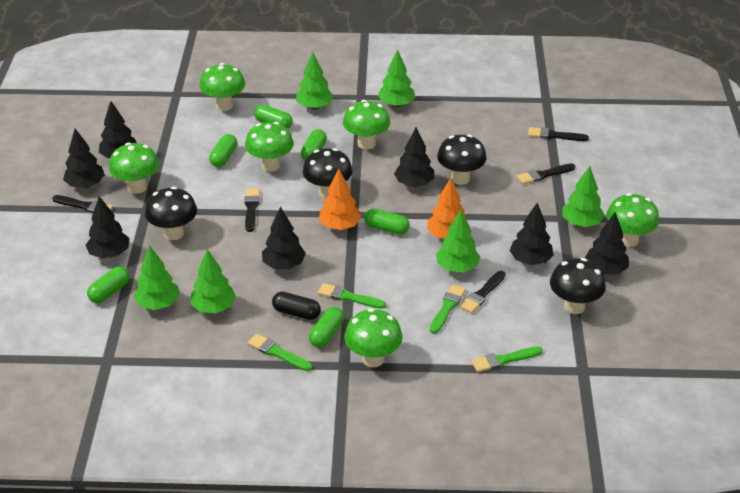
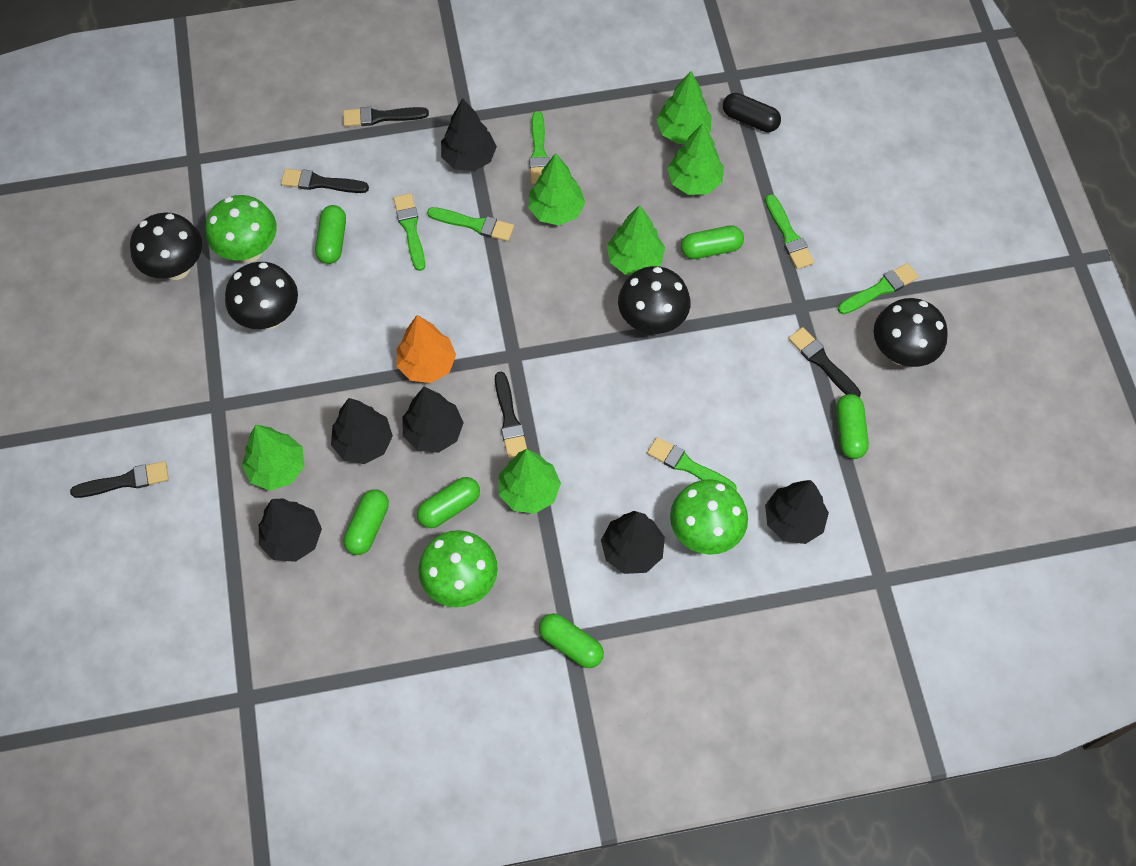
black tree: [63,129,105,188] [86,196,129,259] [99,101,137,158] [262,207,306,269] [394,127,434,187] [510,203,554,265] [585,212,629,275] = 7 -> [259,499,322,562] [331,398,393,464] [402,387,464,453] [441,98,497,171] [601,511,665,574] [765,480,829,544] = 6
green brush: [247,334,312,371] [318,283,386,309] [430,284,466,334] [471,346,543,372] = 4 -> [393,193,425,271] [427,207,514,241] [529,111,549,184] [647,437,737,490] [765,194,814,269] [838,263,919,314] = 6
green mushroom: [109,142,159,194] [200,63,245,111] [245,122,294,172] [343,100,390,149] [344,308,402,367] [606,193,659,247] = 6 -> [206,195,277,263] [418,530,498,607] [670,479,748,555] = 3
orange tree: [319,169,361,230] [427,178,470,239] = 2 -> [397,315,456,383] = 1

